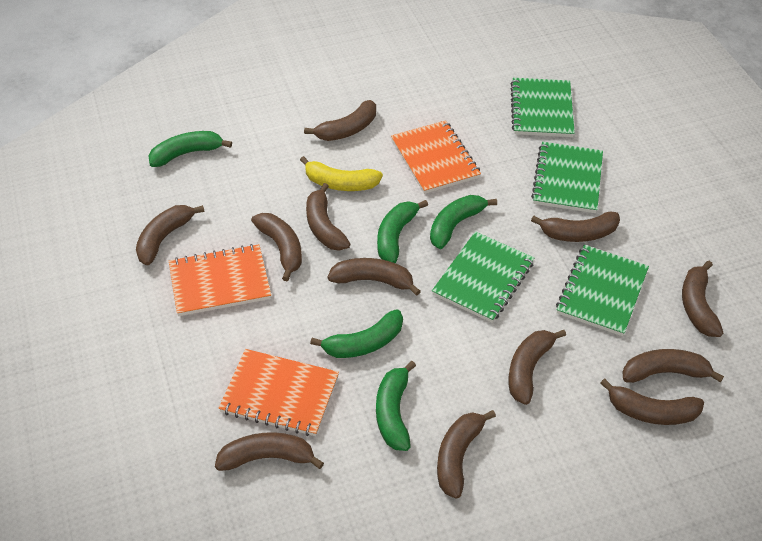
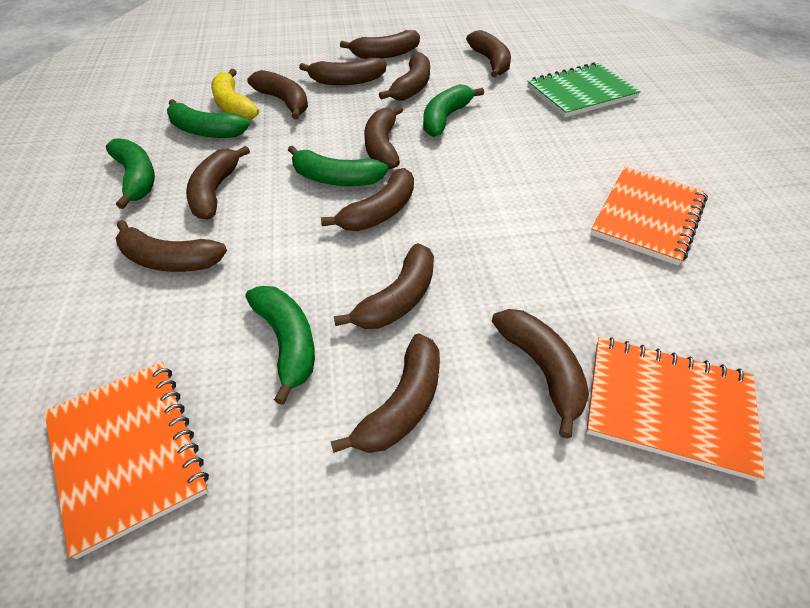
green notebook: [432,231,534,323] [510,78,575,137] [531,142,603,213] [556,245,649,336] = 4 -> [527,62,641,118] = 1

